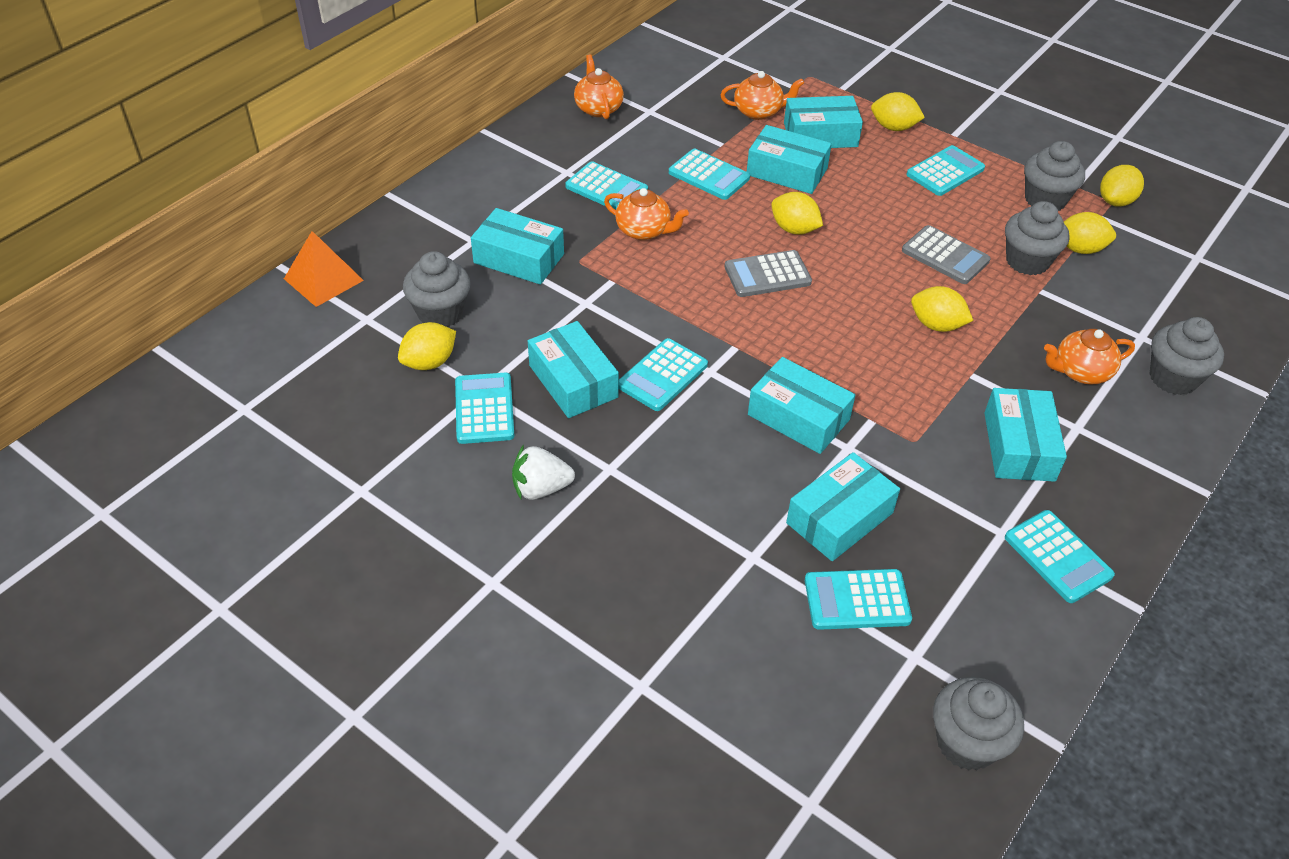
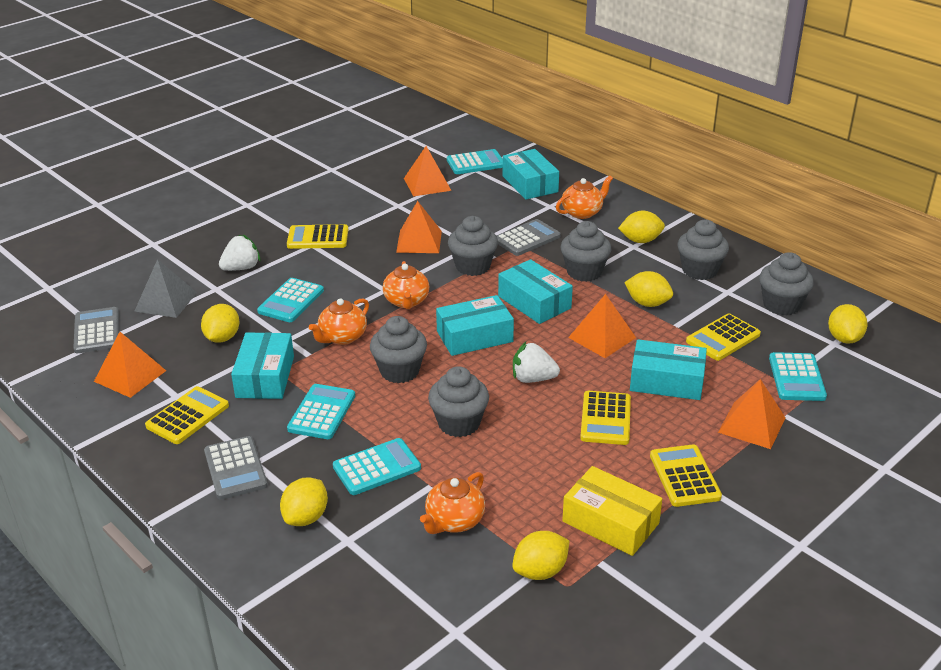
grey calculator: [725,250,812,297] [902,225,991,284] = 2 -> [73,307,119,353] [204,436,268,500] [496,219,561,256] = 3
grey cupcake: [403,251,471,327] [933,677,1024,771] [1005,201,1069,275] [1024,141,1085,211] [1150,317,1224,395] = 5 -> [370,316,427,383] [428,366,489,437] [448,216,498,276] [561,221,611,282] [678,219,729,280] [759,252,814,316] = 6
grey pyramid: none = 0 -> [134,259,197,318] = 1
orange pyramid: [284,231,364,307] = 1 -> [94,332,166,398] [396,201,442,253] [404,146,452,196] [568,294,636,358] [718,379,786,449] = 5
turquoise box: [471,208,564,285] [528,321,619,418] [747,125,832,194] [748,357,855,454] [784,96,863,148] [786,452,900,561] [984,388,1067,482] = 7 -> [231,332,294,399] [436,295,514,356] [498,259,573,324] [503,149,559,199] [630,339,707,400] = 5
turquoise calculator: [455,373,514,444] [565,161,648,210] [619,338,708,411] [669,149,750,200] [805,569,912,630] [906,145,985,196] [1005,510,1115,603] = 7 -> [257,278,324,322] [287,384,355,439] [333,438,421,495] [447,149,503,174] [769,352,827,401] = 5
white strawberry: [512,445,575,500] = 1 -> [219,235,261,271] [513,342,560,383] = 2
yellow box: none = 0 -> [562,466,662,556] = 1
yellow calculator: none = 0 -> [145,386,229,444] [287,224,348,249] [580,391,631,445] [650,444,722,507] [686,314,761,361] = 5

